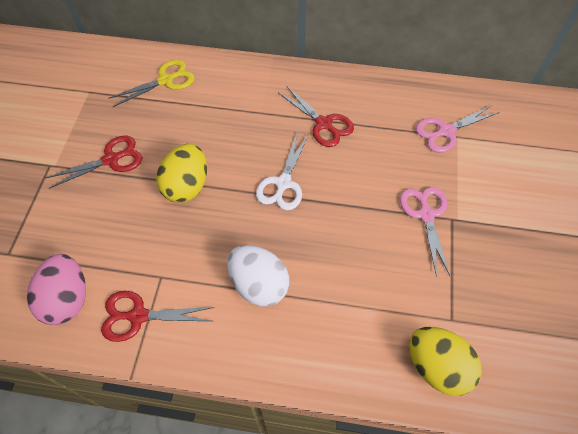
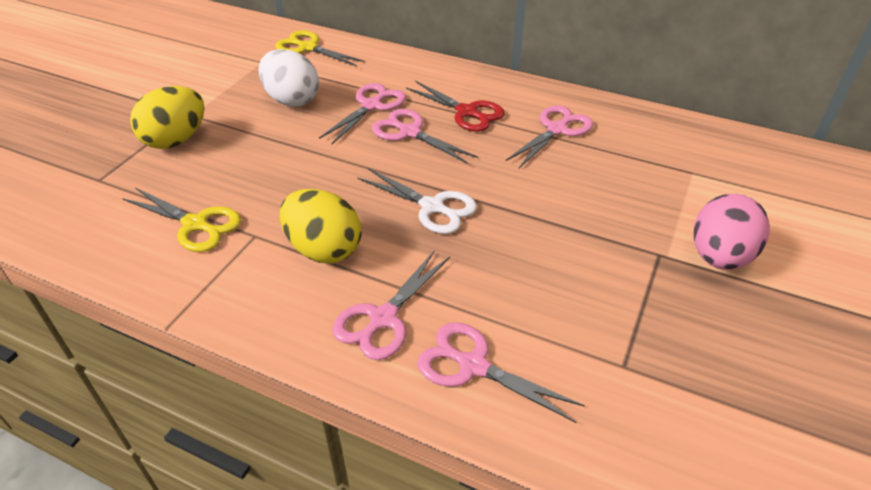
pink scissors: [400,187,450,277] [416,105,500,153] = 2 -> [319,83,406,144] [332,251,450,360] [372,109,478,164] [417,322,585,423] [505,105,593,168] = 5
red scissors: [46,135,142,189] [101,291,214,342] [278,86,354,147] = 3 -> [406,81,505,132] = 1
yellow scissors: [108,59,195,107] = 1 -> [122,188,241,252] [275,30,365,66] = 2

